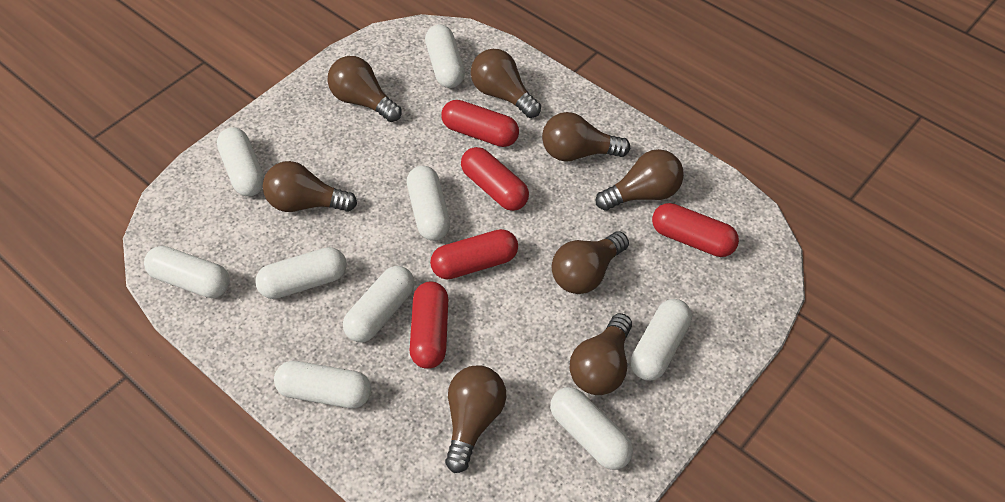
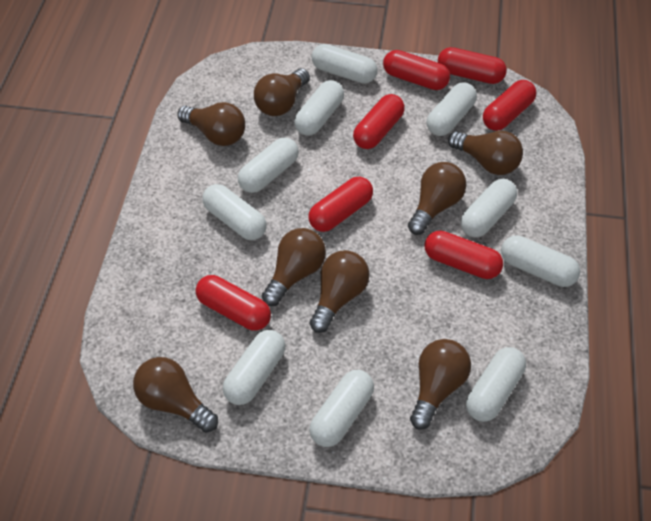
red capsule: [410,281,448,369] [430,229,518,279] [441,100,519,147] [461,147,529,211] [652,203,739,257] = 5 -> [196,275,271,331] [308,177,373,232] [353,94,405,149] [383,50,450,90] [424,231,503,279] [438,47,507,84] [483,80,536,131] = 7
white capsule: [144,246,230,298] [217,127,264,196] [255,247,347,299] [274,361,371,408] [343,266,415,342] [407,166,450,241] [425,24,465,88] [550,387,633,470] [631,299,692,381] = 9 -> [202,184,267,240] [223,330,285,405] [238,137,299,193] [294,80,344,136] [309,370,374,447] [312,44,378,84] [427,82,477,136] [460,179,517,238] [466,347,526,422] [501,235,580,287] = 10

